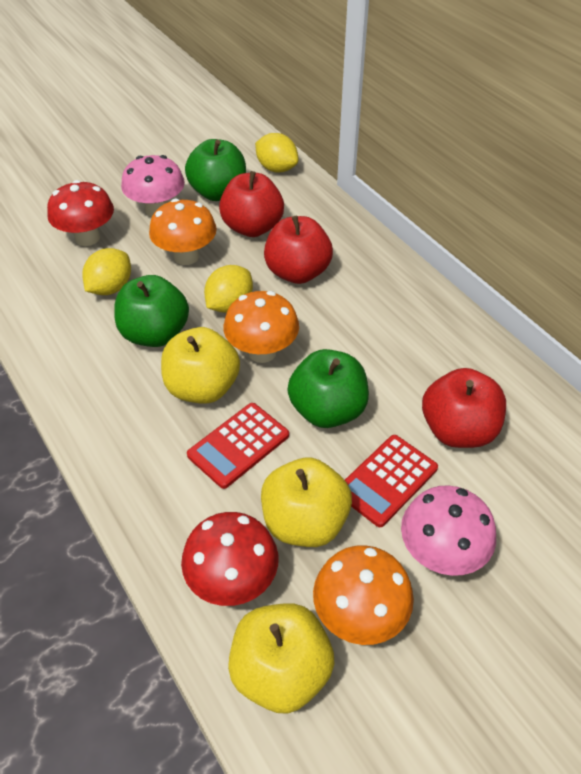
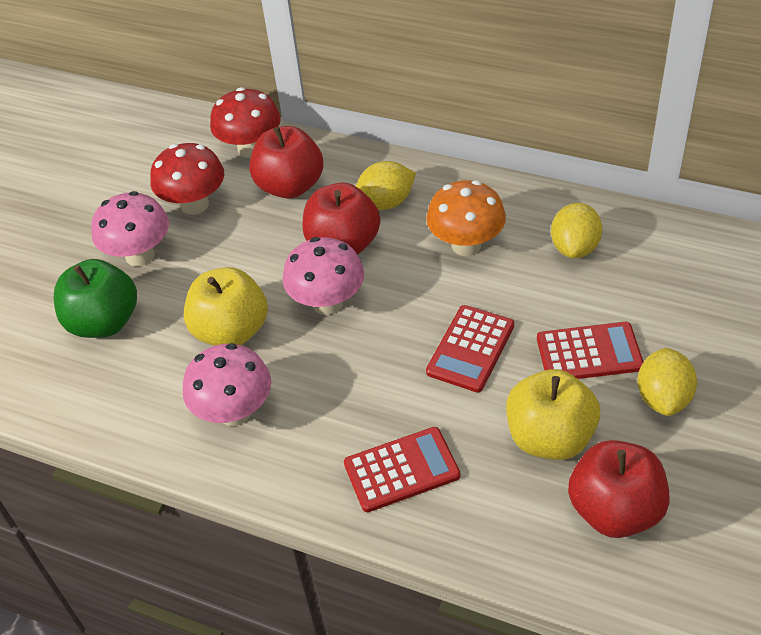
green apple: [114,275,189,347] [185,139,246,201] [287,349,369,428] = 3 -> [54,259,137,338] = 1
orange mushroom: [149,198,217,265] [224,291,299,363] [313,545,414,645] = 3 -> [426,180,506,256] = 1
pink mushroom: [121,155,185,217] [401,485,496,576] = 2 -> [91,191,169,266] [183,343,271,426] [282,237,364,315] = 3
red calculator: [187,403,289,489] [345,435,438,527] = 2 -> [344,427,461,512] [426,305,514,393] [537,322,643,379] = 3
yellow apple: [161,327,240,404] [228,603,334,714] [261,457,352,547] = 3 -> [184,267,268,346] [506,369,600,460] = 2

